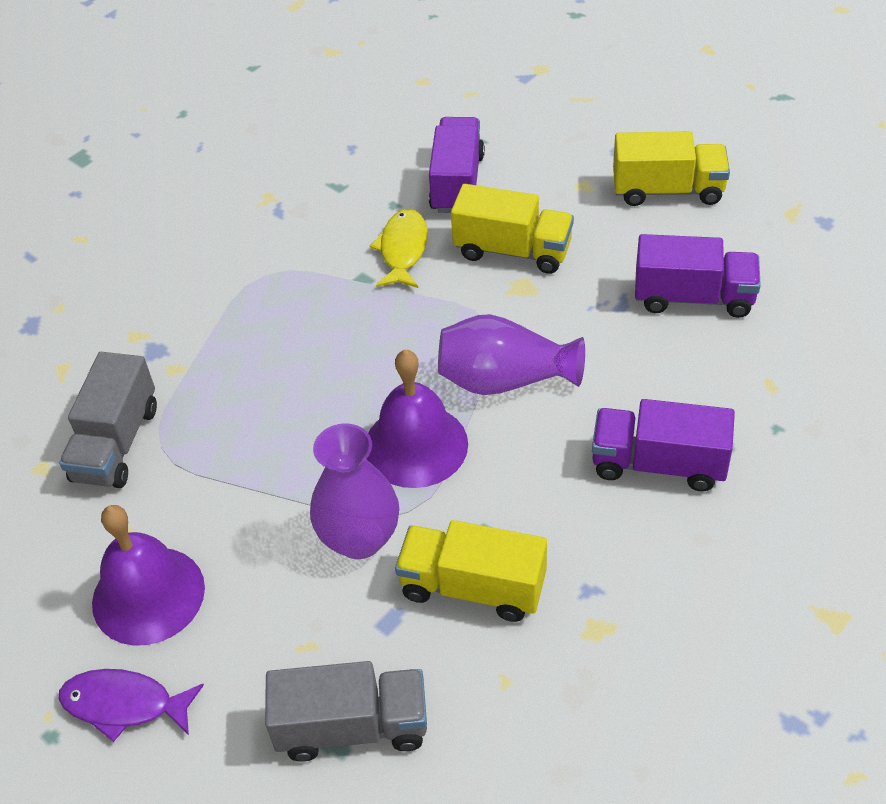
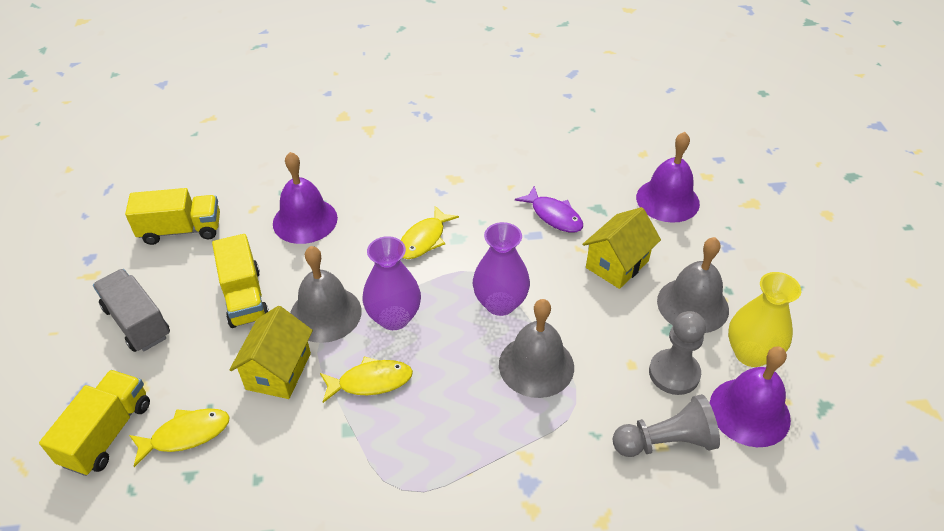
grey bell: none = 0 -> [290,246,361,343] [499,299,574,398] [657,237,729,333] = 3
grey pawn: none = 0 -> [612,394,720,457] [649,311,706,395] = 2
grey truck: [59,352,157,488] [265,661,427,761] = 2 -> [93,269,170,352] = 1
purple bell: [92,505,205,646] [367,349,468,488] = 2 -> [273,152,338,244] [636,132,700,223] [710,346,791,447] = 3
purple truck: [429,117,485,213] [592,399,735,491] [635,234,761,318] = 3 -> none = 0
yellow fish: [370,209,428,288] = 1 -> [129,408,230,467] [320,357,413,403] [401,206,459,259] = 3
yellow house: none = 0 -> [229,306,313,399] [582,207,661,289] = 2
yellow vase: none = 0 -> [728,272,801,367] = 1

